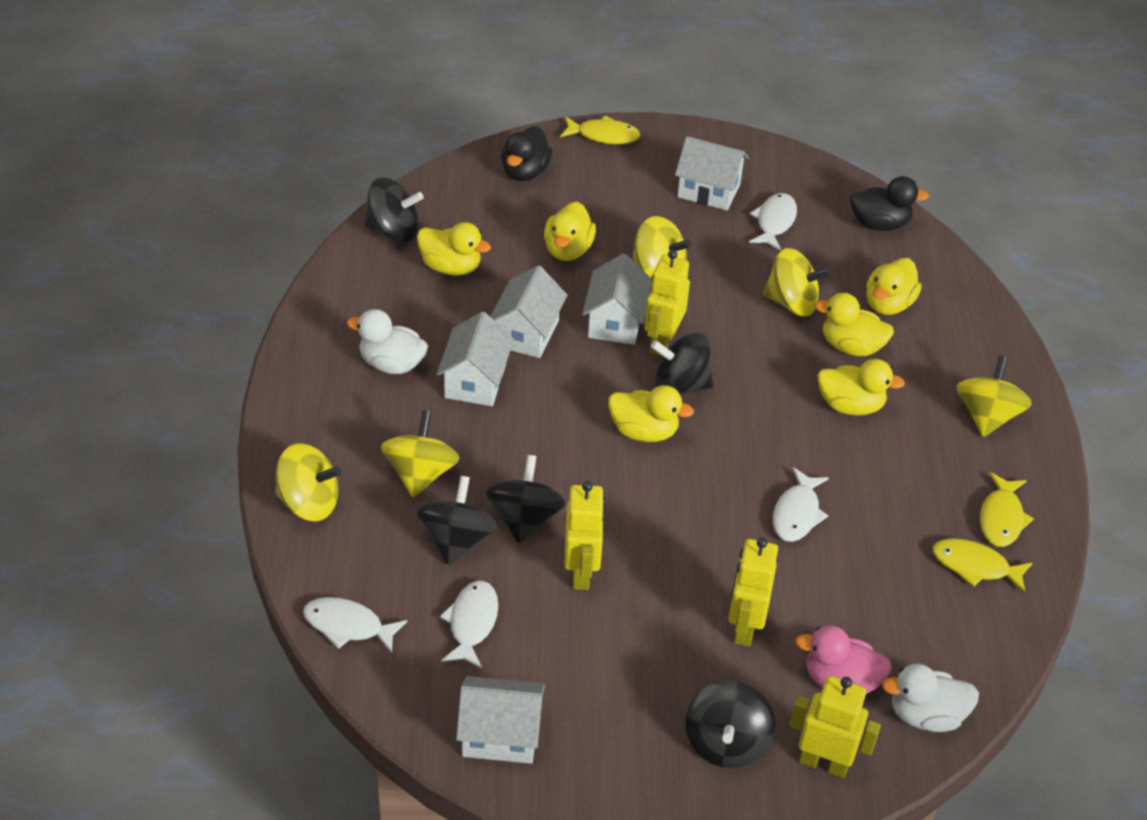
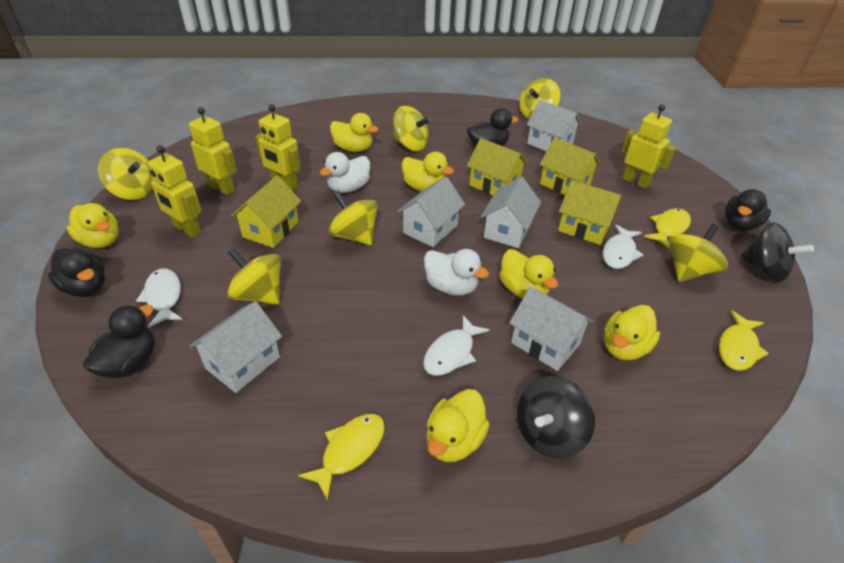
black duck: [501,126,552,181] [850,176,929,231] = 2 -> [48,248,105,297] [83,305,155,378] [467,108,518,146] [725,189,771,231] = 4
black spinning top: [364,178,424,242] [417,476,497,565] [486,455,566,543] [651,333,713,395] [685,681,775,768] = 5 -> [517,376,595,459] [741,223,814,282] = 2
pink duck: [795,625,892,694] = 1 -> none = 0
white fish: [303,597,407,653] [440,581,498,668] [749,193,797,251] [773,467,829,542] = 4 -> [136,268,183,328] [423,315,490,376] [603,224,644,269] = 3
yellow house: none = 0 -> [231,175,301,248] [467,138,528,195] [540,137,600,195] [558,180,622,245] = 4
yellow spinning top: [275,443,341,522] [381,411,460,498] [632,216,692,277] [763,248,831,317] [956,356,1032,437] = 5 -> [98,148,153,200] [227,248,281,305] [328,191,378,246] [393,106,431,151] [519,78,560,119] [669,224,728,282] = 6

